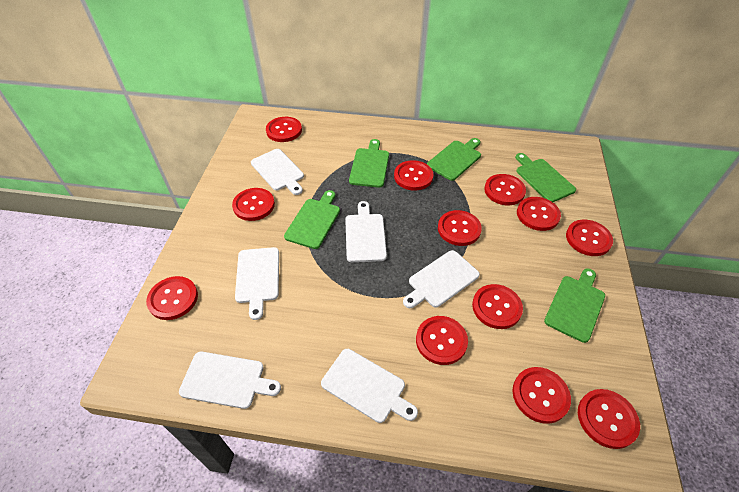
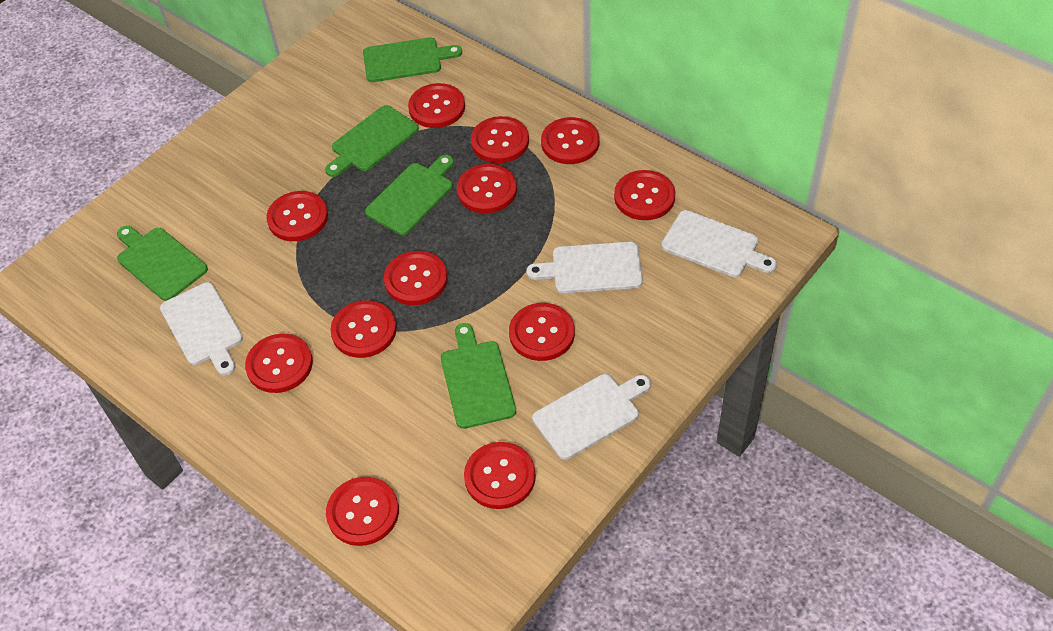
white cutting board: [179,352,281,409] [235,247,279,320] [251,149,304,195] [321,349,418,423] [345,201,387,262] [403,250,480,308] = 6 -> [160,282,243,376] [526,242,643,293] [532,374,651,460] [661,210,777,277] = 4

